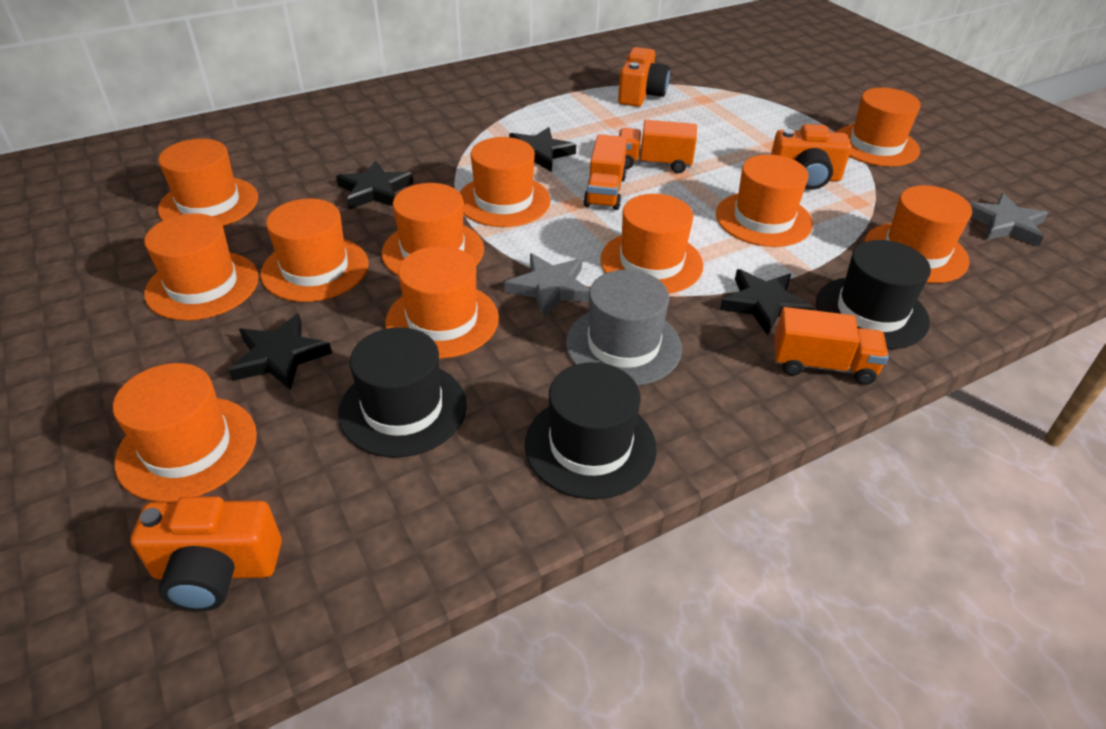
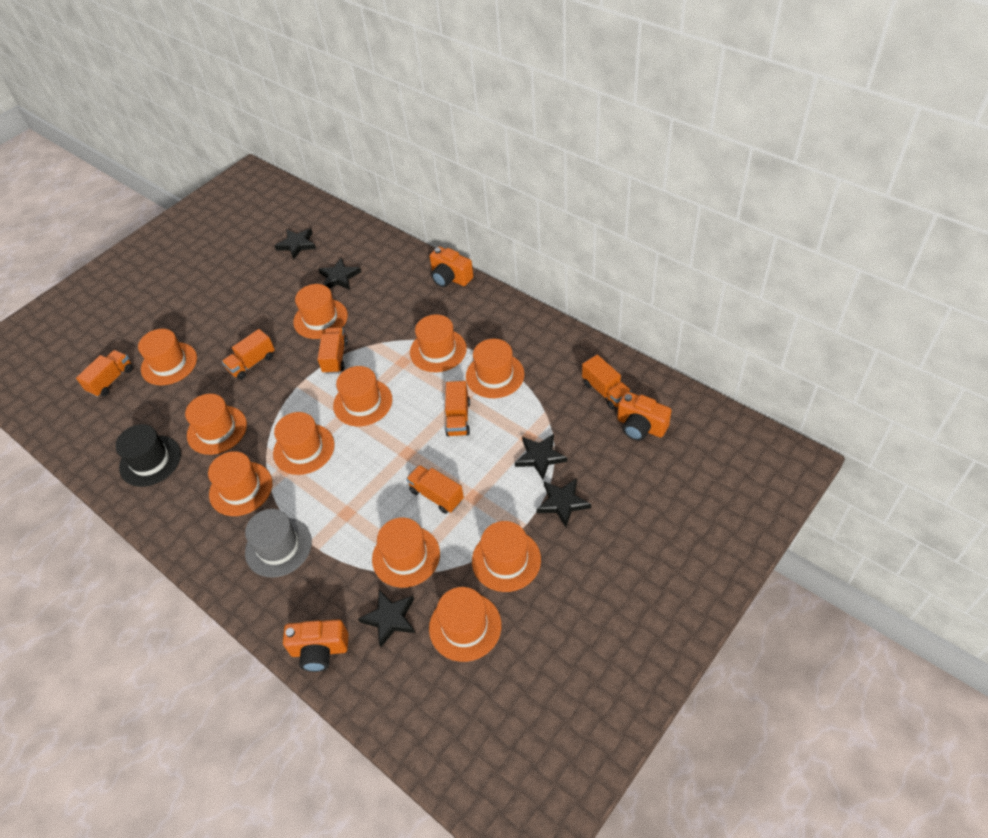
black hat: [338,327,467,458] [525,362,657,499] [816,240,931,349] = 3 -> [115,424,181,487] = 1
black star: [228,314,332,390] [336,161,414,209] [509,127,576,172] [720,269,814,336] = 4 -> [275,228,316,260] [318,258,361,290] [358,590,415,647] [515,434,567,479] [536,478,591,527] = 5
grey star: [504,253,590,318] [970,193,1048,247] = 2 -> none = 0
orange truck: [583,134,627,210] [619,120,697,173] [774,307,889,385] = 3 -> [76,350,133,397] [222,329,275,380] [317,327,348,374] [406,465,464,514] [445,381,470,436] [582,355,631,410] = 6

